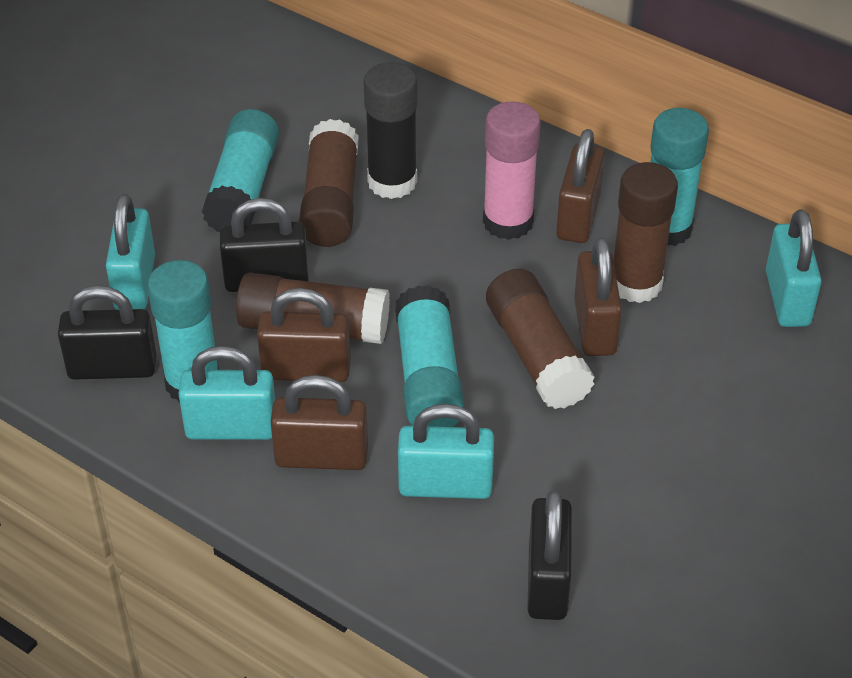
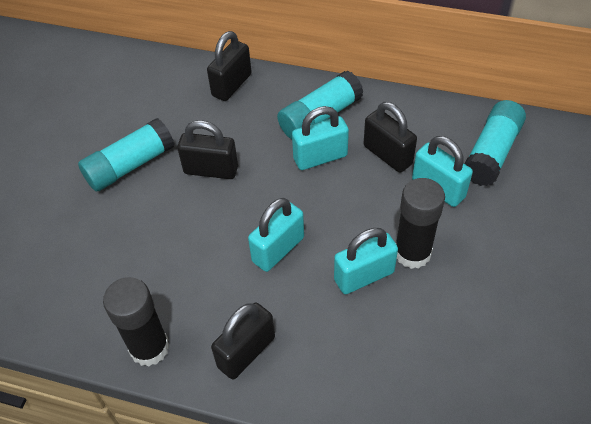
black glue stick: [363,62,418,199] = 1 -> [103,277,170,367] [396,178,445,269] = 2
black padlock: [58,285,156,380] [220,198,309,292] [527,490,572,620] = 3 -> [177,120,238,179] [207,31,252,101] [211,302,275,380] [364,102,417,173] = 4
brown glue stick: [236,273,390,344] [299,119,359,247] [486,269,594,409] [613,162,678,303] = 4 -> none = 0
brown padlock: [257,288,351,382] [271,375,368,470] [556,129,605,243] [574,237,622,356] = 4 -> none = 0
pink glue stick: [483,101,541,240] = 1 -> none = 0
turquoise glue stick: [147,260,219,403] [202,109,279,232] [395,285,464,427] [650,108,709,246] = 4 -> [78,118,174,192] [277,71,363,139] [464,100,526,186] = 3

